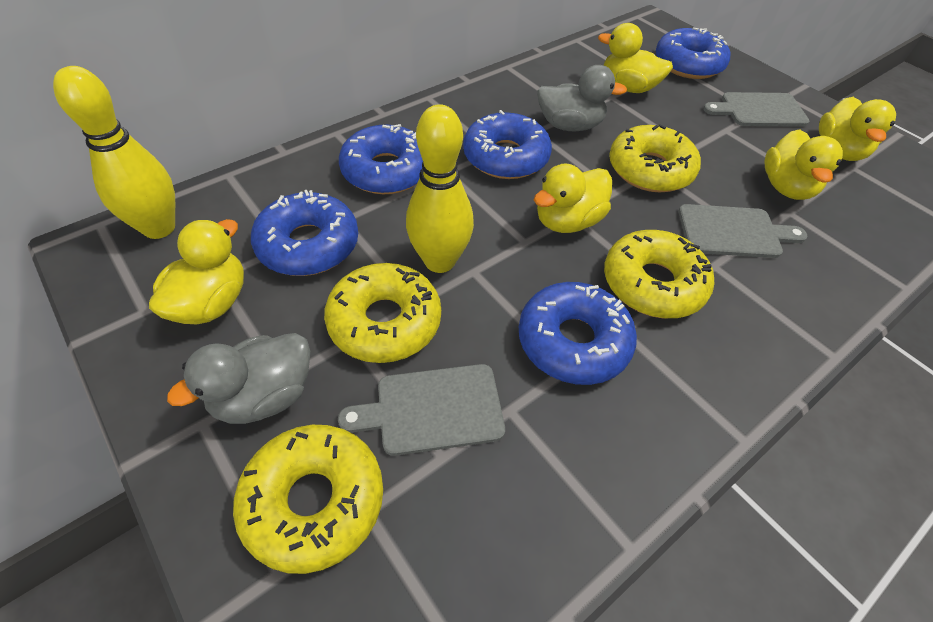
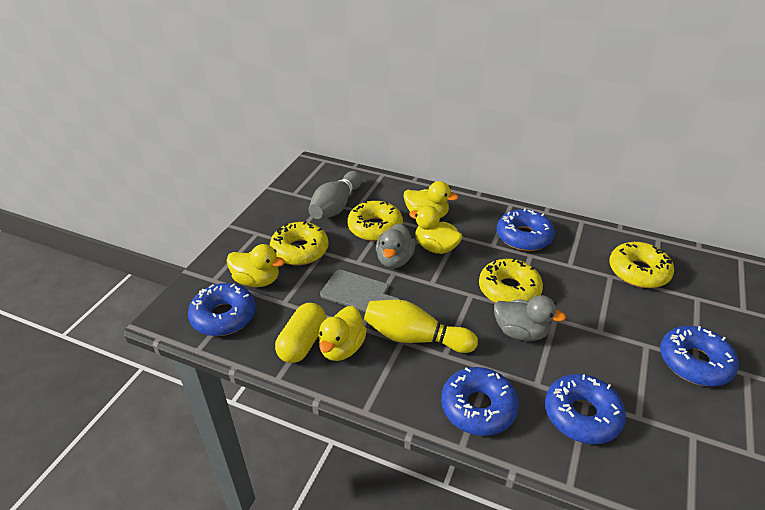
grey bowling pin: none = 0 -> [308,171,362,219] = 1
grey cutting board: [338,364,505,456] [678,204,808,258] [703,92,809,127] = 3 -> [320,270,400,312] = 1
yellow bowling pin: [53,66,175,239] [406,104,474,273] = 2 -> [364,300,478,353] = 1
yellow capsule: none = 0 -> [275,303,326,363] = 1
yellow duck: [149,219,244,324] [534,163,612,233] [598,23,673,93] [765,129,843,200] [819,97,896,161] = 5 -> [227,244,285,287] [318,306,367,361] [404,181,459,218] [409,206,463,254] = 4

